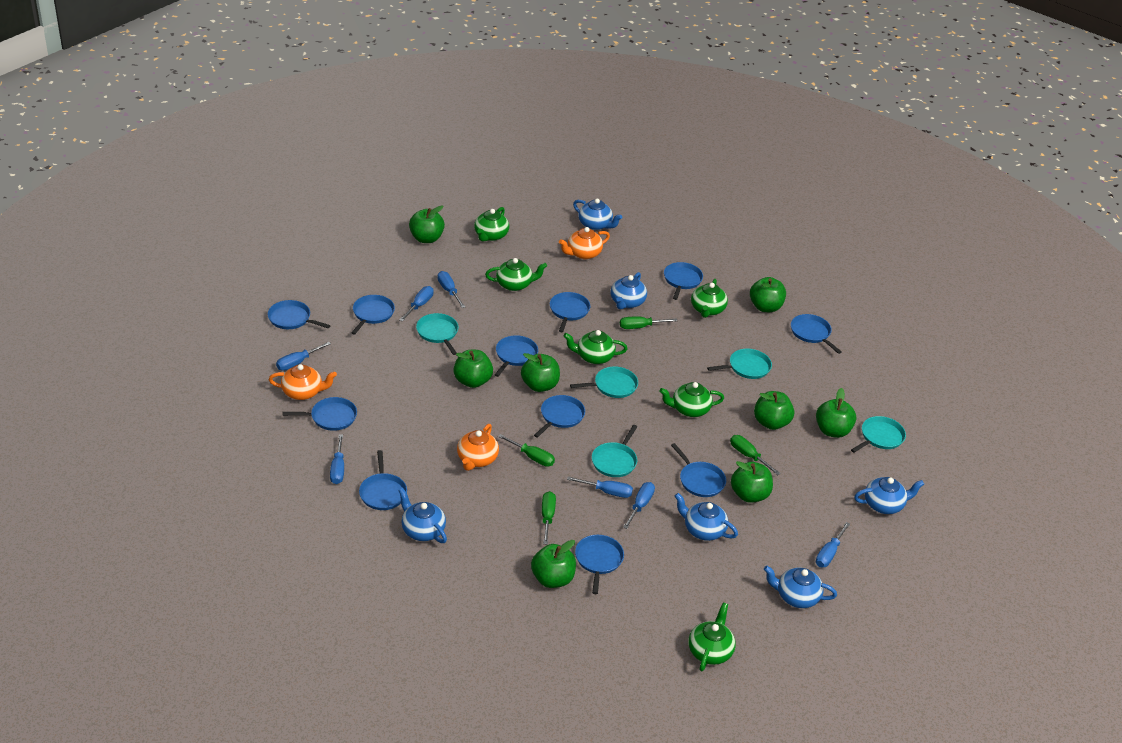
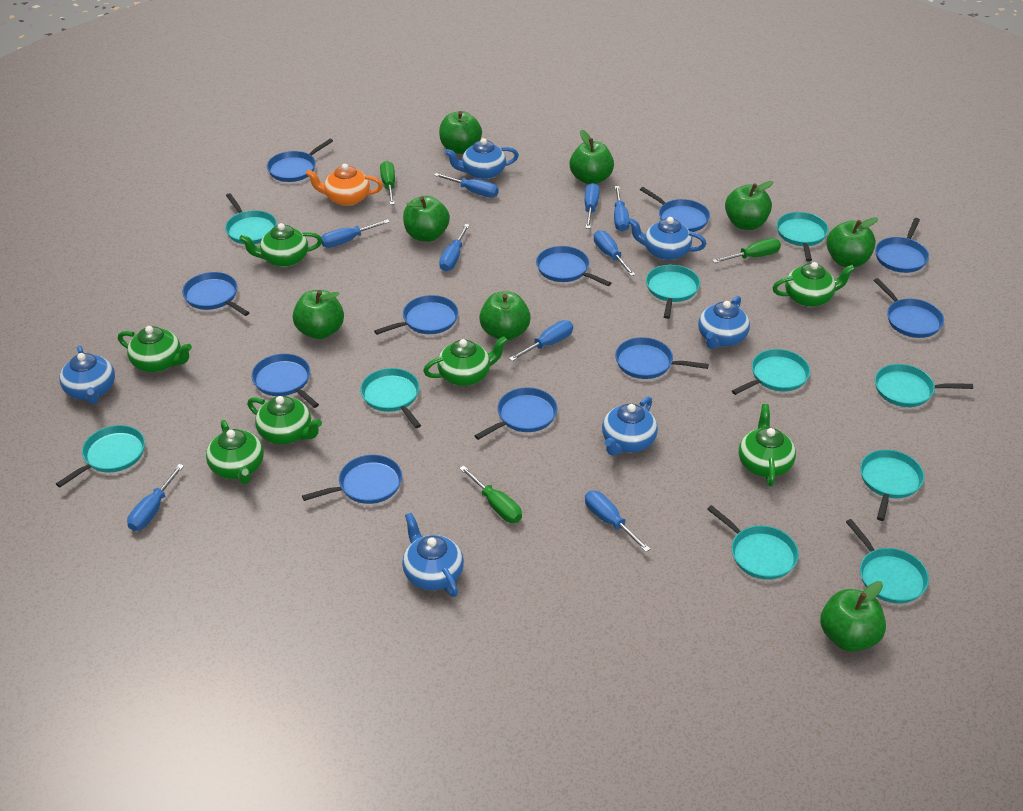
blue screwdriver: [276,342,331,371] [330,434,344,484] [400,286,433,322] [438,271,465,308] [567,477,633,498] [623,482,655,529] [816,522,850,567] = 7 -> [127,464,184,531] [321,219,390,248] [434,173,499,198] [439,224,470,271] [509,320,573,361] [585,183,600,229] [585,491,650,552] [594,230,635,276] [614,186,629,232] = 9
green screwdriver: [498,434,555,467] [542,491,556,545] [620,317,677,329] [730,435,781,475] = 4 -> [380,161,395,205] [459,466,522,523] [712,238,781,263] = 3
green teapot: [474,207,509,242] [485,258,547,291] [563,330,628,364] [660,382,724,417] [688,602,736,671] [691,279,728,318] = 6 -> [118,326,192,372] [206,420,264,484] [239,223,322,267] [247,396,322,444] [423,336,508,386] [739,404,796,486] [773,262,855,307] = 7
orange teapot: [269,364,337,400] [457,424,499,471] [559,227,610,259] = 3 -> [306,164,383,206] = 1
turquoise pan: [416,313,458,355] [570,366,638,398] [592,425,637,477] [707,349,772,379] [851,416,906,453] = 5 -> [56,425,145,487] [225,193,277,244] [360,368,421,428] [646,265,700,319] [707,505,799,580] [732,349,810,395] [776,212,829,262] [846,519,929,604] [860,450,924,521] [875,364,973,407] = 10

